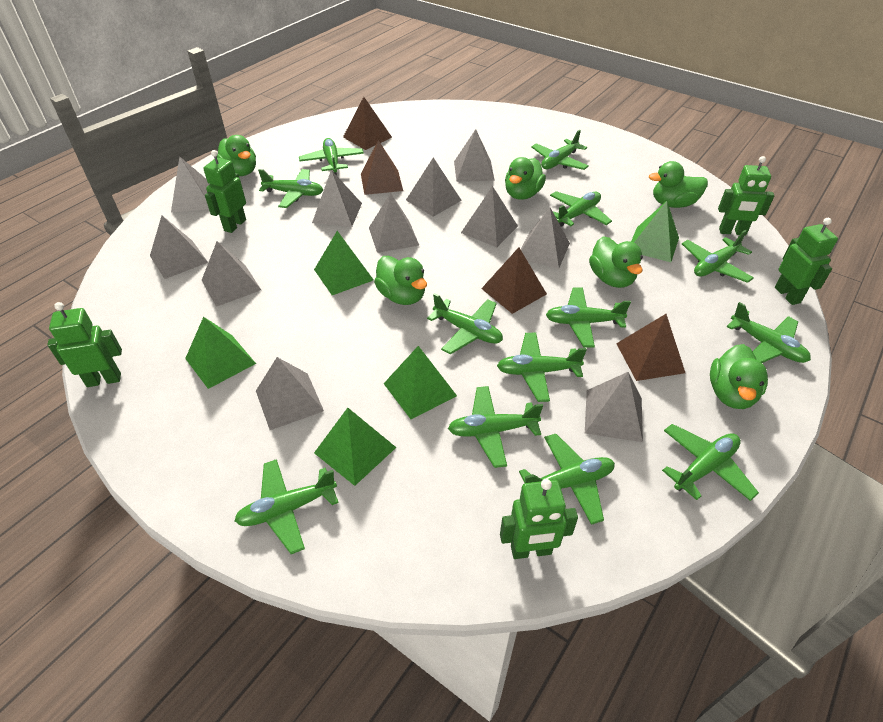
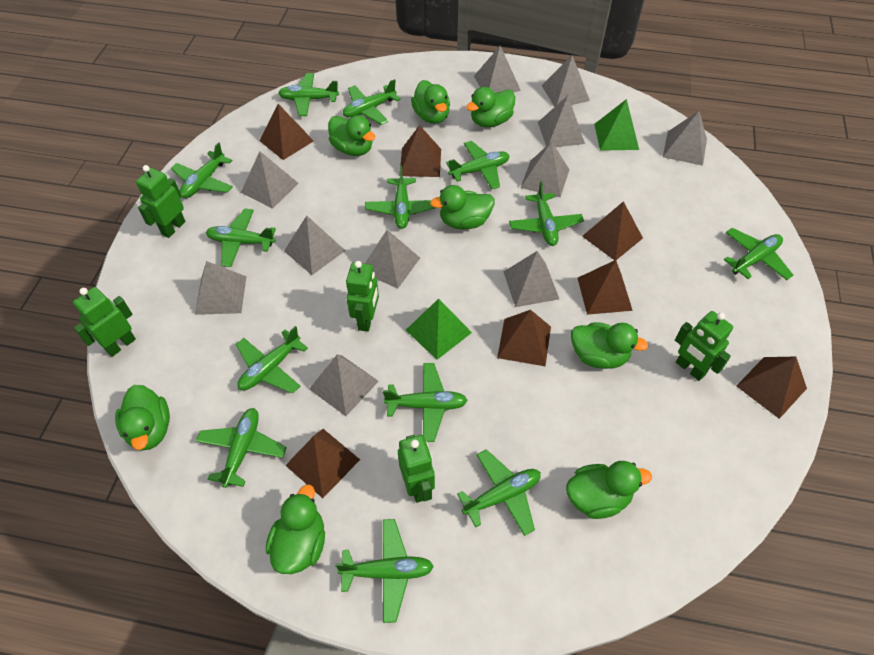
brown pyramid: [343,97,392,150] [361,140,403,195] [481,247,547,314] [616,314,685,381] = 4 -> [259,104,314,160] [285,429,360,498] [399,125,441,177] [497,310,551,366] [578,260,633,315] [582,201,643,260] [736,357,807,419] = 7
green duck: [216,135,256,176] [374,256,427,305] [505,157,546,200] [589,236,643,288] [649,161,708,208] [710,344,768,409] = 6 -> [115,385,170,450] [266,484,325,574] [328,115,375,156] [411,80,450,124] [430,185,495,230] [466,87,515,127] [566,461,652,519] [571,323,648,369] = 8
green pyramid: [185,317,256,389] [314,231,374,295] [314,408,396,486] [384,346,457,419] [631,201,679,262] = 5 -> [406,298,472,360] [594,99,639,151] = 2

